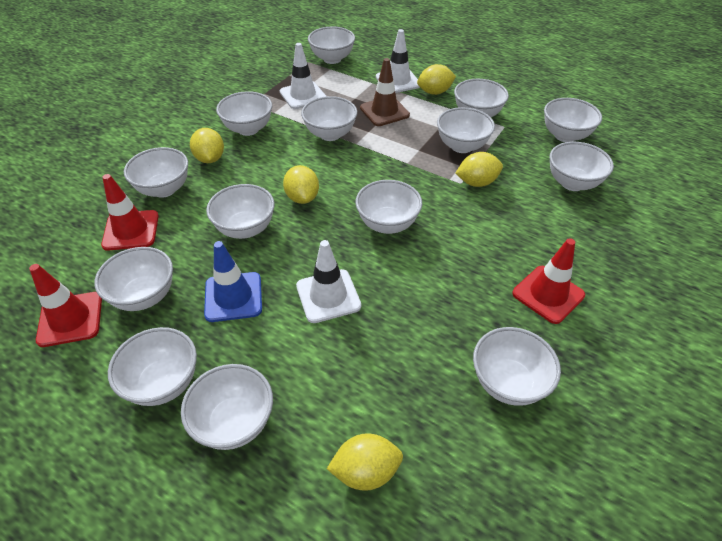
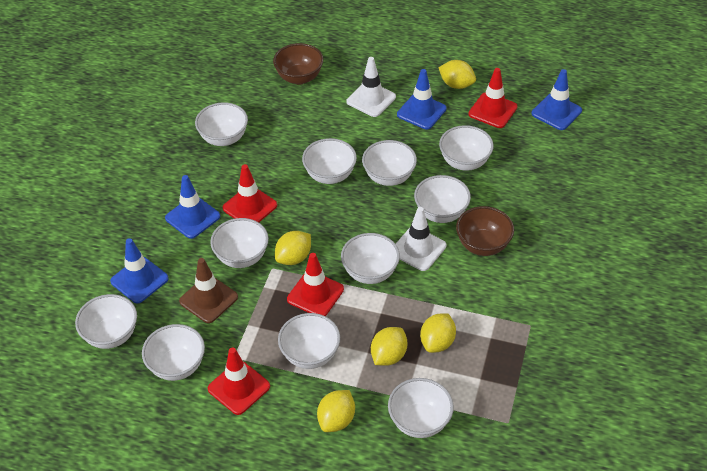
blue traffic cone: [204,241,262,322] = 1 -> [110,238,169,303] [165,175,220,239] [397,69,447,129] [532,69,582,130] = 4
brown bowl: none = 0 -> [273,43,323,85] [456,206,514,256] = 2
red traffic cone: [29,264,102,347] [101,174,159,251] [512,238,585,324] = 3 -> [208,347,270,415] [223,164,277,222] [287,253,344,316] [468,68,518,128] = 4
white bowl: [94,247,173,311] [108,327,197,406] [124,147,188,198] [181,364,273,450] [206,184,275,239] [216,91,272,136] [301,96,357,141] [308,27,355,64] [355,180,422,234] [437,107,495,153] [454,79,509,117] [473,327,561,406] [544,98,602,142] [549,142,614,191] = 14 -> [75,294,137,349] [142,324,205,381] [195,102,248,146] [210,218,269,268] [278,313,340,369] [302,138,357,184] [341,233,400,284] [362,140,417,186] [388,378,454,438] [414,175,471,223] [439,125,494,171] = 11
white traffic cone: [280,43,327,109] [296,240,361,323] [376,29,420,93] = 3 -> [346,57,396,117] [396,207,446,271] = 2

